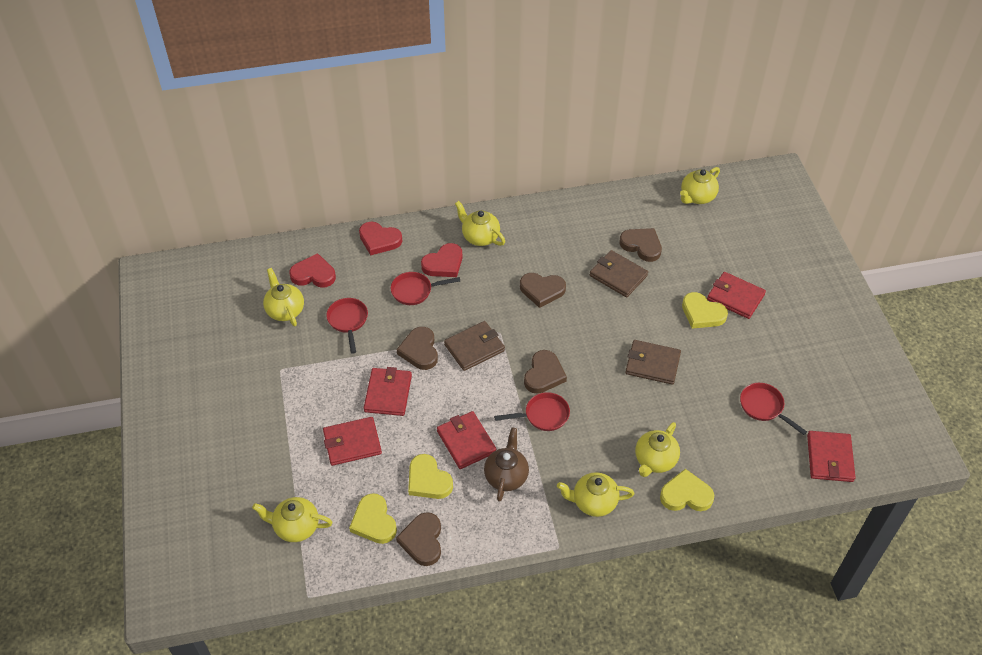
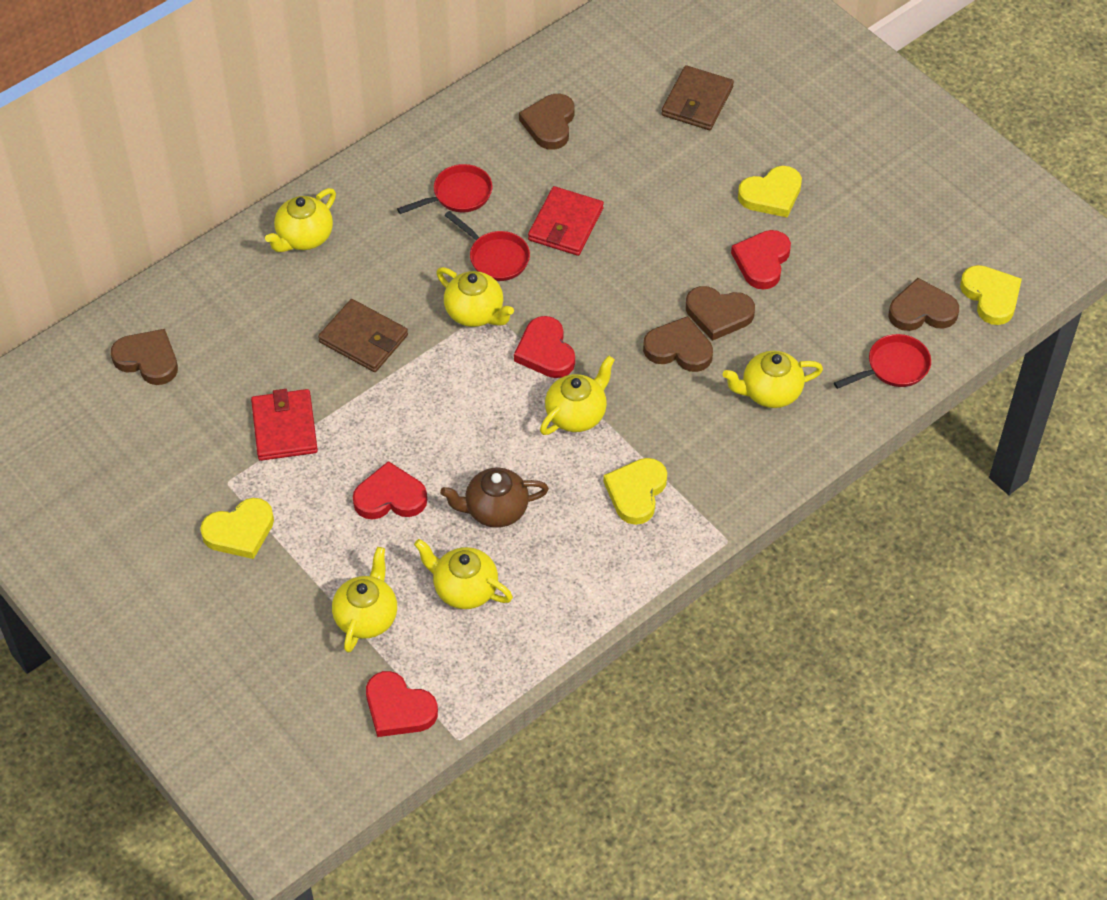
brown wallet: [444,321,505,371] [590,250,648,298] [625,340,681,385] = 3 -> [318,299,408,372] [662,65,734,130] = 2
red heart: [289,253,336,288] [359,222,402,255] [421,243,462,277] = 3 -> [353,461,427,519] [366,671,438,737] [514,316,575,378] [731,230,791,290] = 4
red pan: [326,298,368,354] [391,272,460,305] [494,392,570,431] [740,383,807,435] = 4 -> [397,164,493,214] [444,211,530,281] [834,334,931,389] = 3
red wallet: [323,417,382,466] [364,367,412,416] [437,411,497,469] [707,272,766,319] [807,431,856,482] = 5 -> [251,389,318,461] [528,186,604,256] = 2

